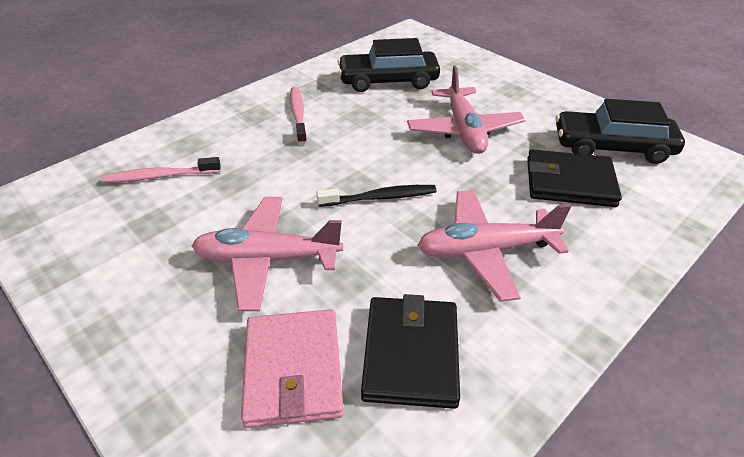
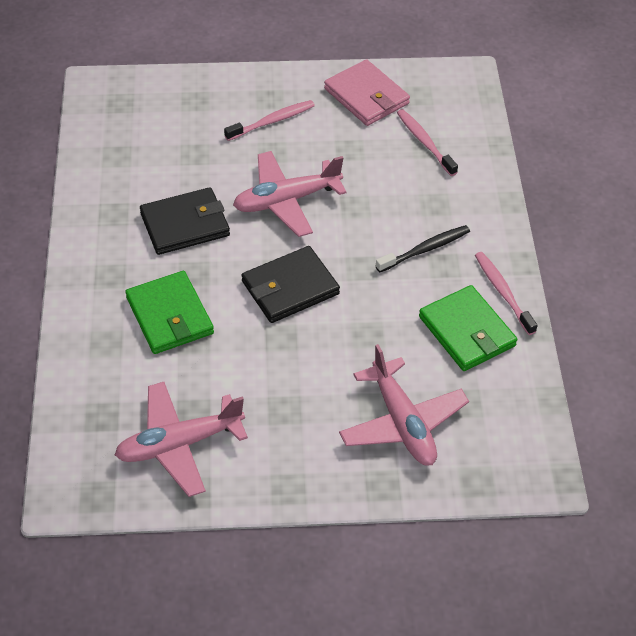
black car: [337,38,440,92] [556,99,685,164] = 2 -> none = 0
green wallet: none = 0 -> [125,271,214,354] [419,285,517,371] = 2
pink toothbrush: [101,157,221,183] [290,87,307,144] = 2 -> [224,100,315,141] [397,109,458,176] [475,252,538,335] = 3

